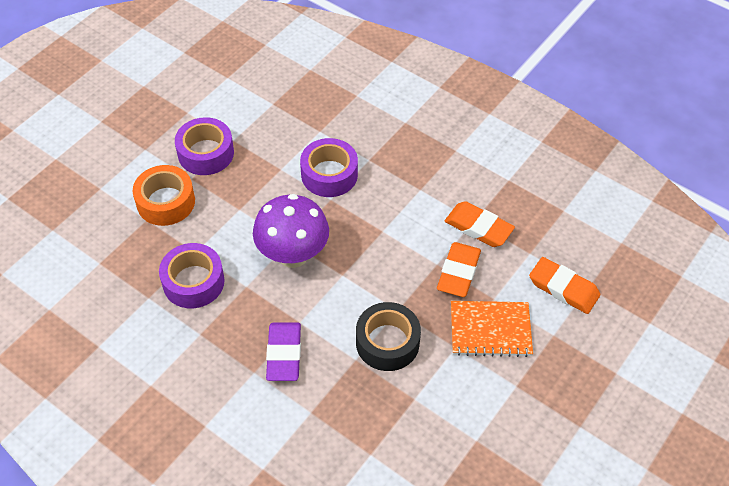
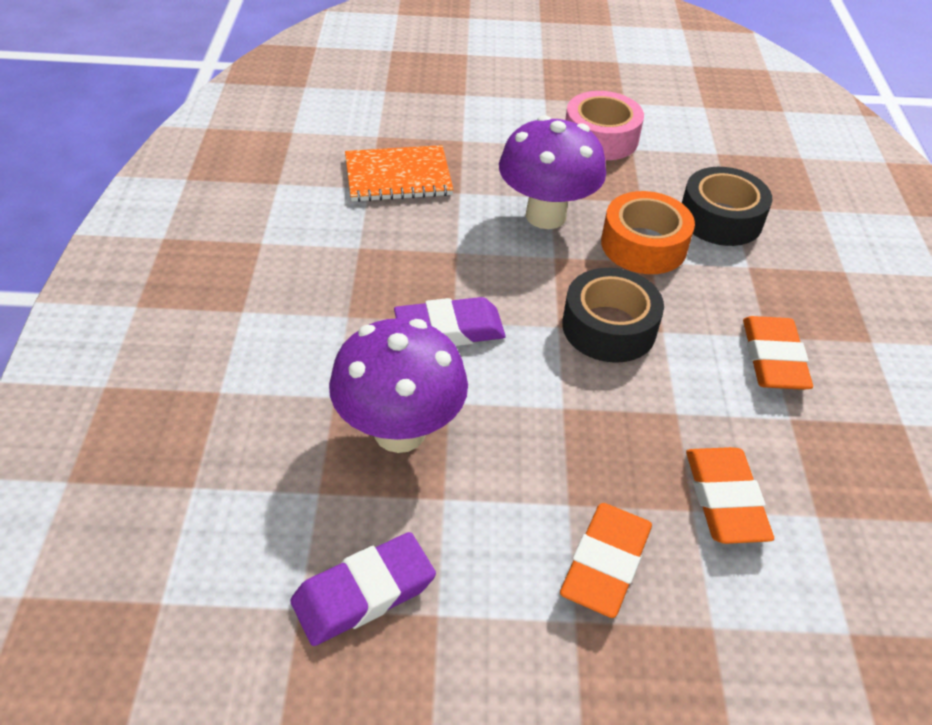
black tape: [356,302,421,371] = 1 -> [562,268,664,363] [682,167,772,246] = 2
pink tape: none = 0 -> [565,91,644,160] = 1
purple eraser: [266,323,301,381] = 1 -> [290,532,436,646] [394,297,506,346] = 2
purple mushroom: [253,194,329,268] = 1 -> [329,318,468,453] [499,115,606,229] = 2
purple tape: [159,243,225,308] [175,117,234,175] [300,138,358,197] = 3 -> none = 0

